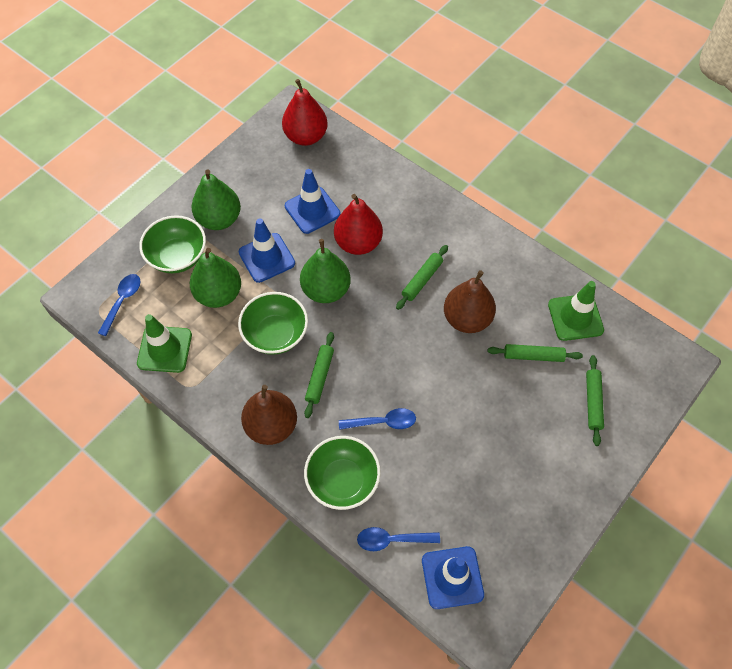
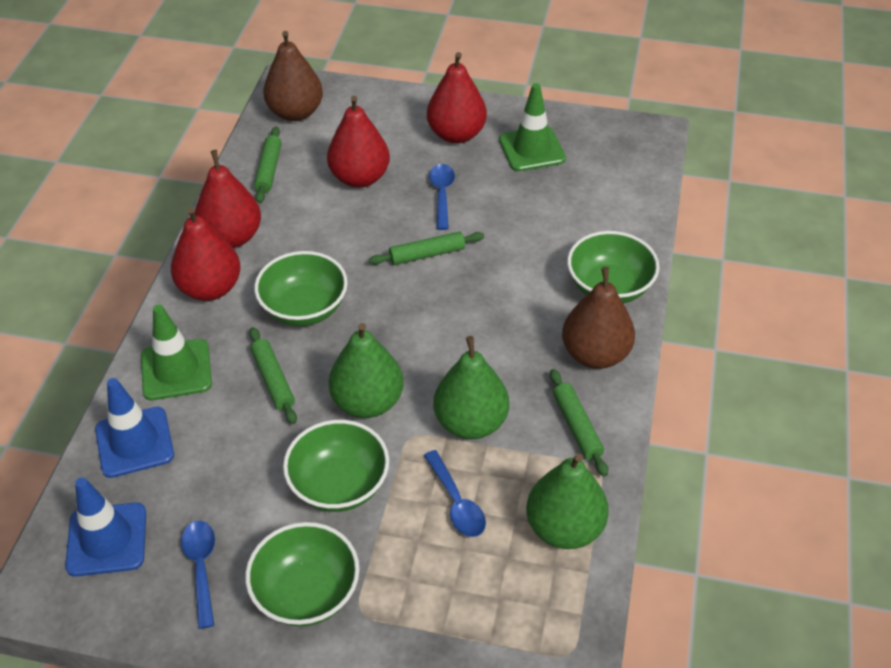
blue traffic cone: [239,218,295,283] [285,169,340,234] [422,546,484,609] = 3 -> [65,477,146,577] [95,378,174,478] = 2
green bowl: [139,215,206,273] [238,292,308,355] [304,436,381,510] = 3 -> [245,522,359,626] [254,251,348,326] [283,420,389,512] [567,231,659,304] = 4
red pear: [282,79,328,146] [334,194,383,255] = 2 -> [171,207,241,301] [195,150,261,248] [327,96,390,188] [427,52,487,143] = 4

